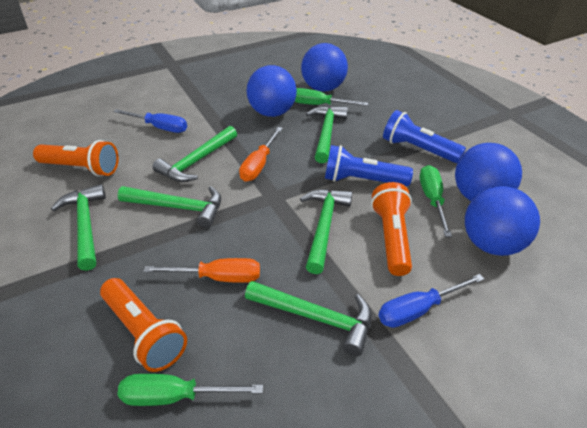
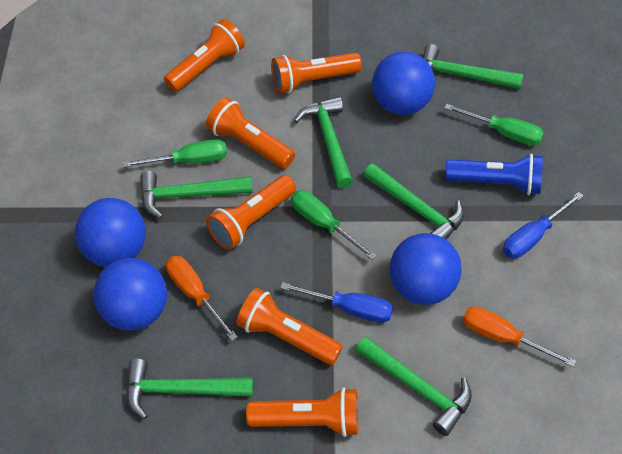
blue flashlight: [325,145,413,186] [383,110,466,163] = 2 -> [445,154,543,195] = 1
orange flashlight: [33,140,119,177] [100,278,187,372] [371,182,412,276] = 3 -> [164,19,245,92] [206,97,295,169] [206,175,296,250] [236,288,343,365] [246,387,359,437] [271,53,362,94] = 6

